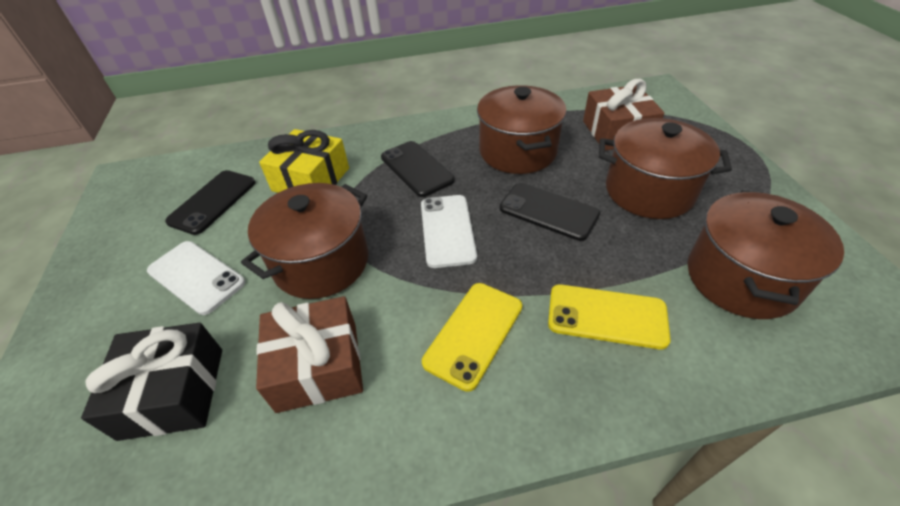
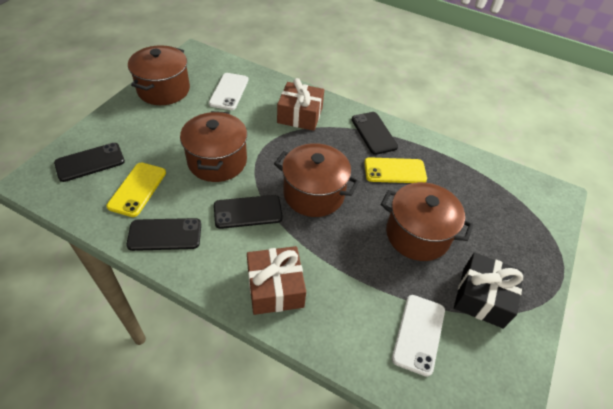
black phone: [165,170,256,235] [381,141,455,197] [500,183,600,241] = 3 -> [54,143,125,182] [126,218,201,251] [214,195,283,229] [352,112,398,155] = 4
yellow gift: [259,129,349,193] = 1 -> none = 0

